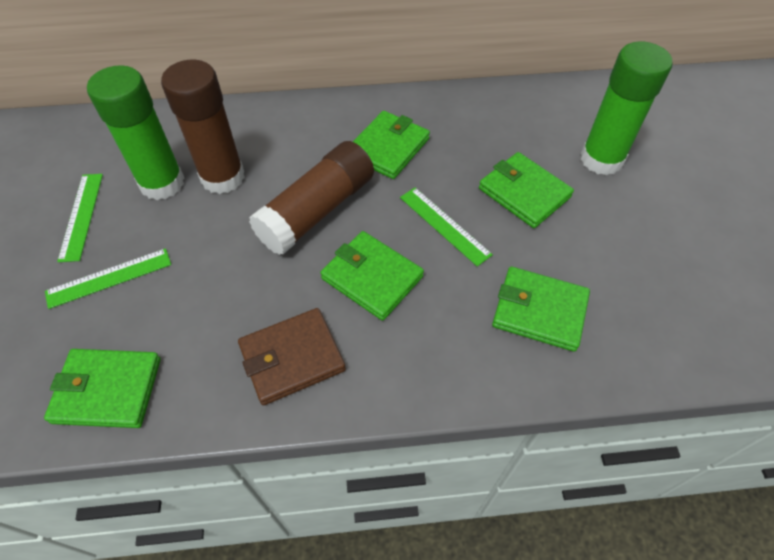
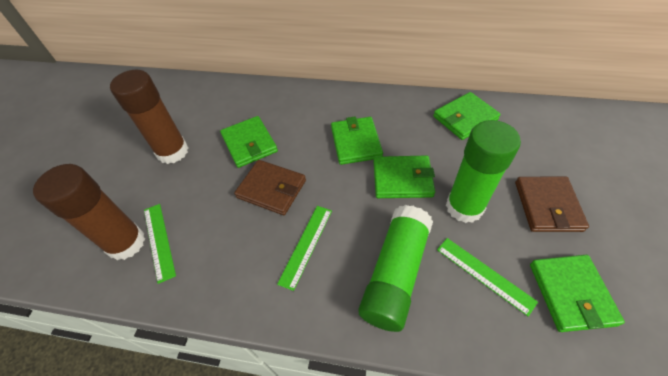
brown wallet: [238,308,346,406] = 1 -> [234,160,306,215] [515,176,589,232] = 2

